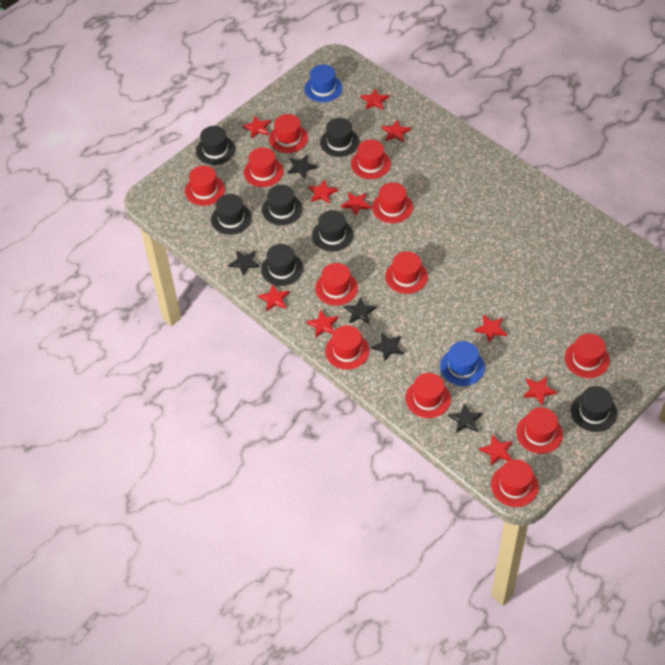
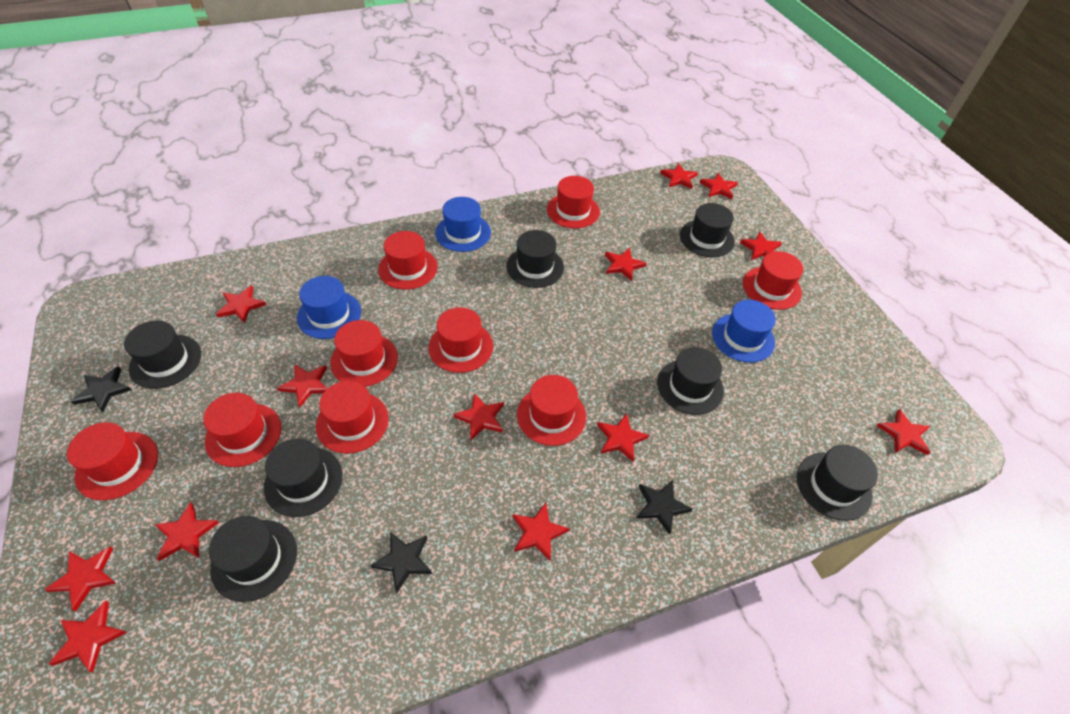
black star: [228,251,260,276] [288,155,317,179] [344,297,376,324] [371,332,403,361] [448,403,483,433] = 5 -> [71,366,131,412] [370,532,432,593] [636,480,693,535] = 3
blue hat: [304,64,342,102] [440,341,485,386] = 2 -> [297,276,361,339] [435,197,491,252] [712,300,776,363] = 3
red hat: [185,166,225,206] [244,147,283,187] [269,114,308,153] [315,263,358,306] [325,325,369,370] [351,139,391,179] [372,182,413,223] [385,251,428,294] [405,373,451,418] [491,459,539,507] [516,407,563,454] [564,334,610,378] = 12 -> [67,422,158,500] [203,393,281,467] [316,381,389,453] [330,320,398,387] [378,231,438,290] [428,307,493,373] [517,375,586,446] [547,176,600,229] [743,251,803,310] = 9
red star: [242,115,271,139] [258,284,290,312] [306,309,338,338] [308,179,338,204] [341,192,371,216] [360,89,389,110] [382,120,411,142] [474,315,507,343] [479,434,512,466] [523,376,557,406] = 10 -> [44,547,117,612] [49,601,127,673] [154,503,219,561] [216,285,266,323] [277,364,328,407] [453,393,504,440] [513,503,570,561] [597,413,649,462] [605,248,647,281] [660,163,698,189] [699,173,738,199] [740,231,782,260] [877,409,931,455] = 13

